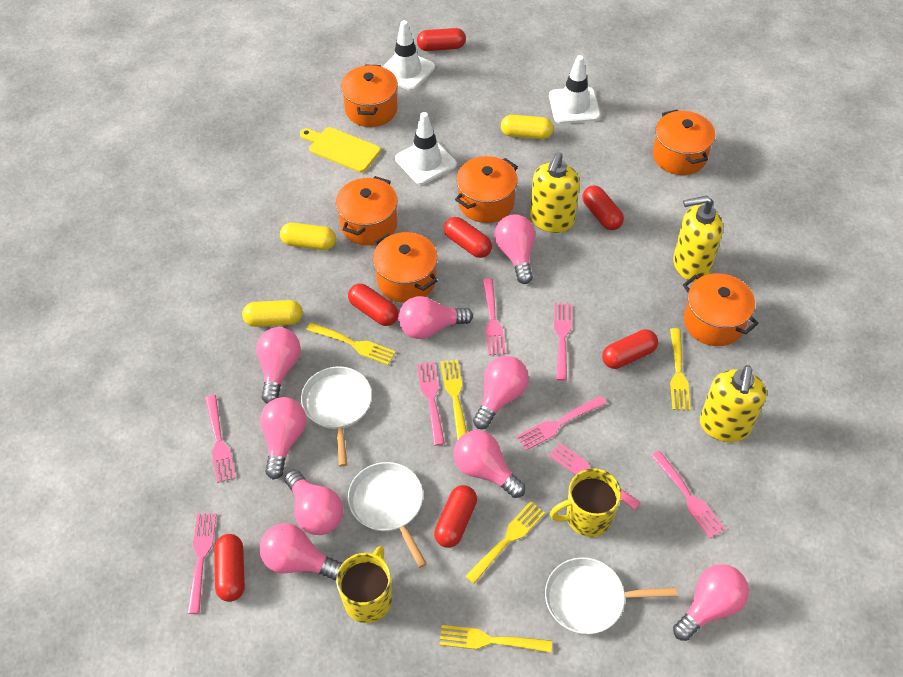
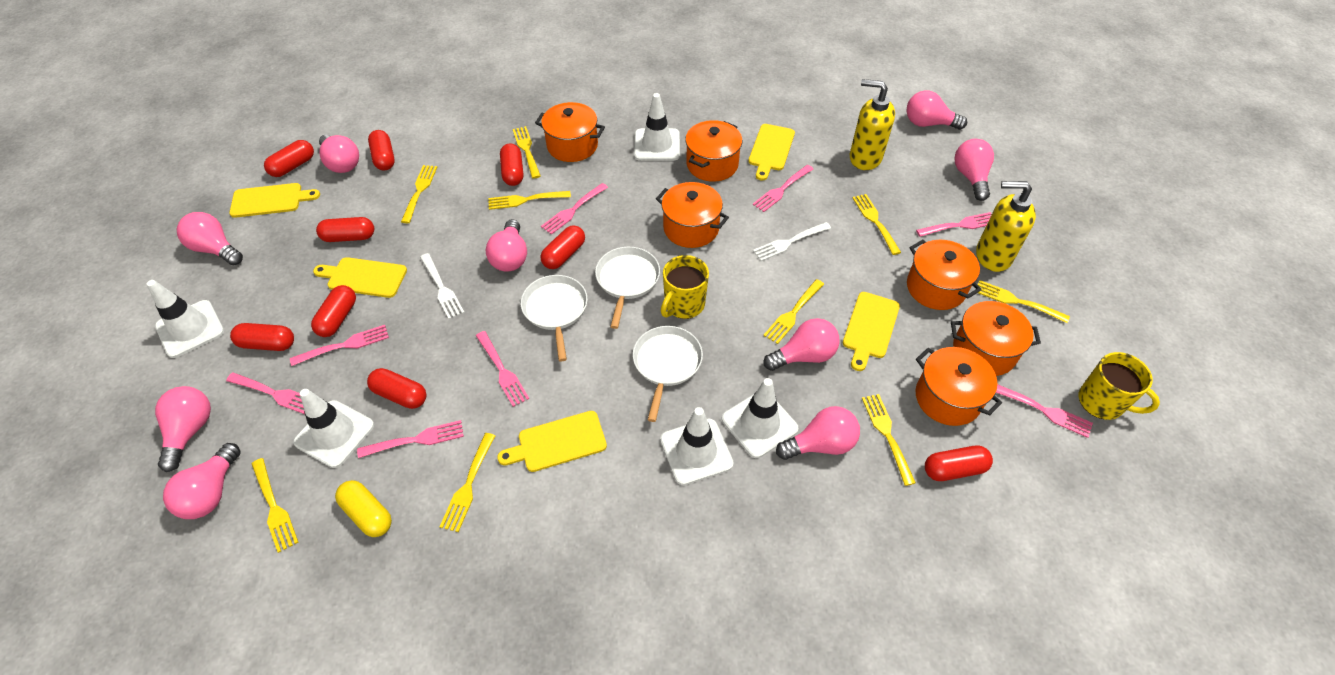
red capsule: [214,534,245,602] [348,284,399,326] [417,28,466,51] [434,485,477,548] [444,217,492,258] [582,185,624,230] [602,329,658,369] = 7 -> [230,323,294,351] [264,140,314,177] [311,285,356,337] [316,217,374,242] [367,368,426,409] [368,130,395,170] [500,143,523,186] [541,225,585,269] [925,446,993,481] = 9
white fork: none = 0 -> [420,253,465,319] [753,222,831,261] = 2
white traffic cone: [383,20,435,91] [395,112,457,185] [549,55,601,124] = 3 -> [147,280,224,358] [293,389,374,468] [634,93,680,161] [660,407,734,485] [722,378,799,458] = 5
yellow capsule: [242,300,303,327] [280,223,336,250] [501,115,553,139] = 3 -> [335,480,392,537] = 1
yellow cutting board: [300,127,381,173] = 1 -> [229,183,320,218] [313,257,407,298] [497,411,607,472] [748,124,795,181] [843,292,900,371] = 5
yellow fork: [306,323,396,365] [439,625,552,653] [440,359,467,440] [465,501,545,584] [670,328,691,411] = 5 -> [252,458,298,553] [401,165,437,223] [440,433,495,532] [488,191,571,210] [513,126,540,179] [763,279,824,344] [852,194,901,255] [862,394,916,486] [978,280,1070,323] = 9
yellow soap dispenser: [530,152,580,233] [673,196,723,282] [700,365,766,442] = 3 -> [850,79,895,170] [976,181,1036,272] = 2

